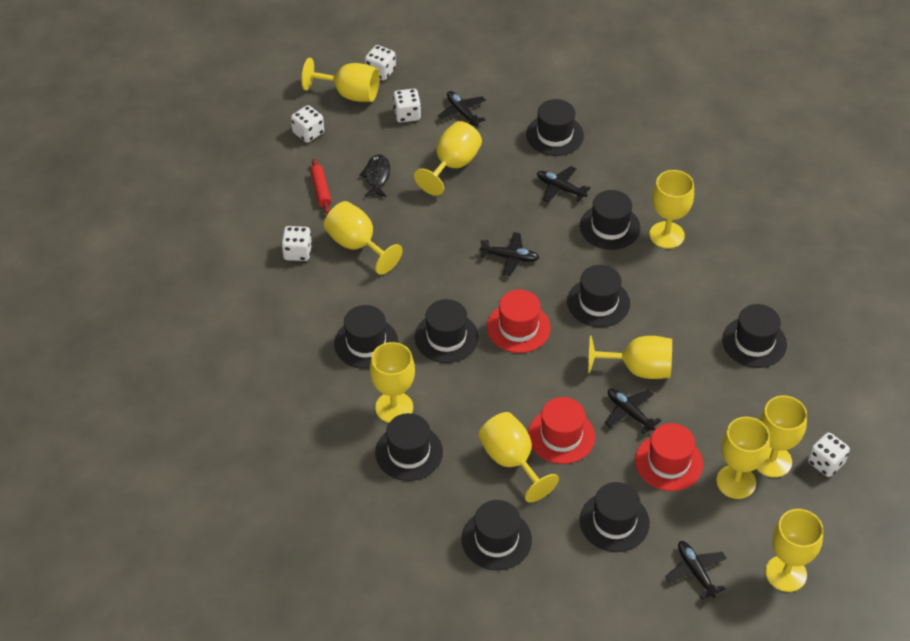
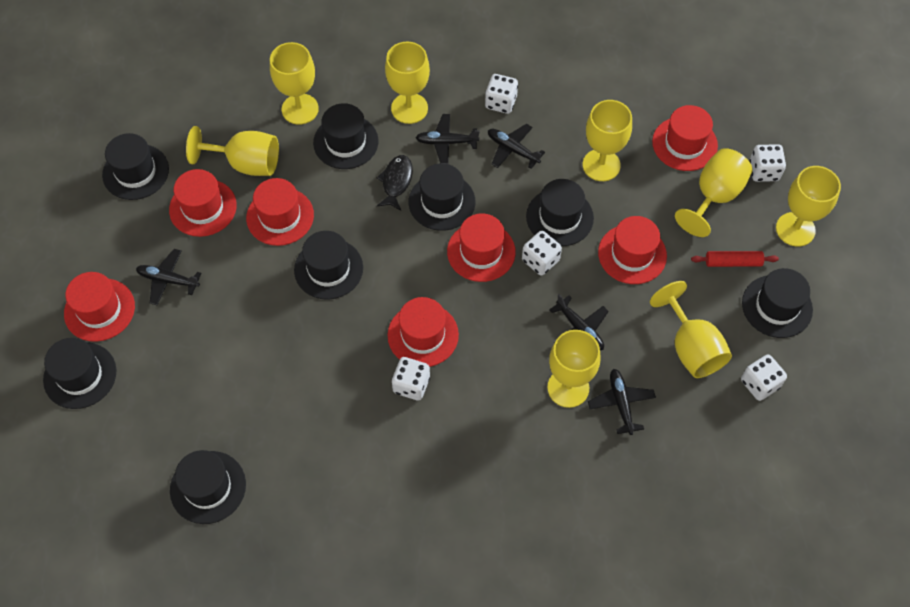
black hat: [334,305,398,369] [375,413,443,481] [414,299,479,363] [461,500,532,571] [526,99,584,156] [567,265,630,327] [580,190,640,250] [580,482,650,552] [722,304,787,368] = 9 -> [43,338,116,409] [102,133,169,200] [170,450,246,524] [294,231,363,299] [313,103,379,169] [409,163,475,231] [526,179,594,246] [742,268,813,338] = 8
red hat: [487,290,551,353] [528,397,595,464] [635,423,703,491] = 3 -> [64,272,135,342] [169,169,237,237] [246,178,314,246] [387,297,459,367] [447,213,516,282] [598,216,667,284] [652,105,718,171] = 7
yellow goblet: [302,58,379,102] [324,201,403,275] [370,342,415,423] [414,121,482,196] [478,412,559,502] [588,336,672,379] [649,170,694,249] [716,417,770,499] [757,396,807,478] [765,509,824,592] = 10 -> [186,126,279,176] [270,42,319,125] [385,42,430,124] [547,330,601,408] [583,100,632,181] [650,281,732,378] [675,148,752,237] [776,166,841,247] = 8

